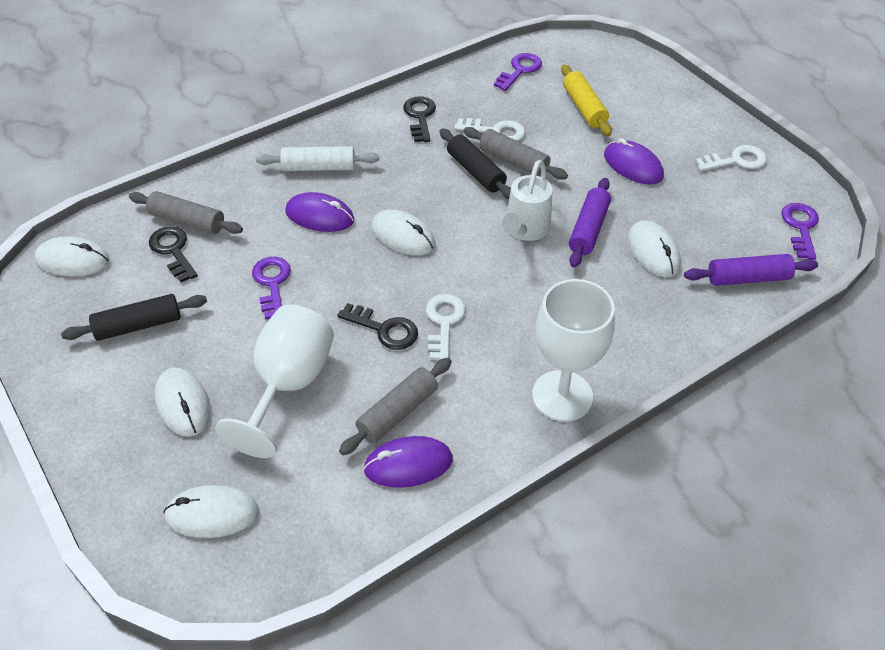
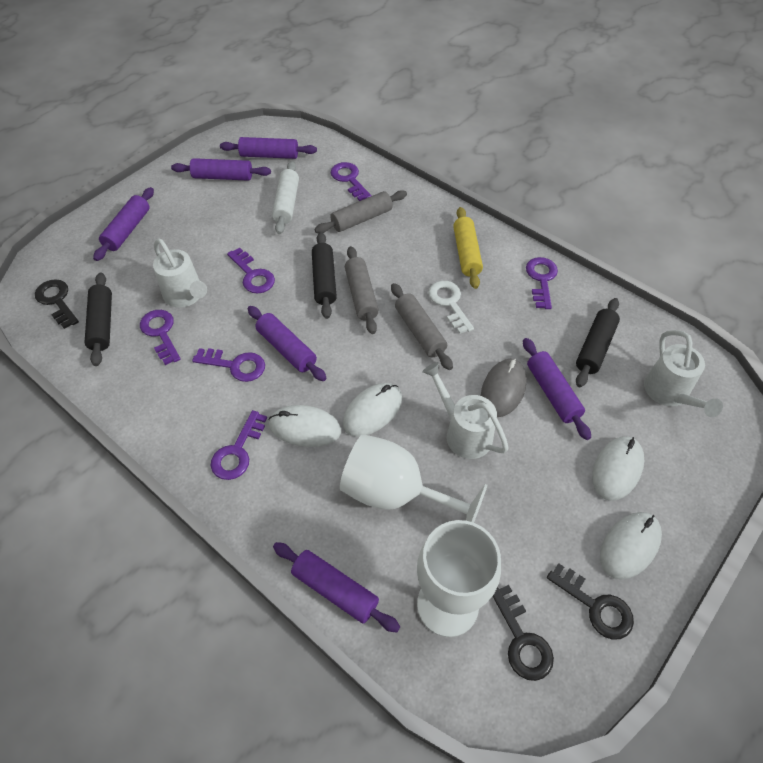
black rolling pin: [61,294,207,341] [440,128,511,199] = 2 -> [84,273,112,366] [312,232,337,319] [576,298,620,387] = 3
grey mouse: none = 0 -> [481,359,527,417] = 1
purple key: [252,257,291,320] [494,53,542,91] [781,203,819,260] = 3 -> [140,310,181,365] [192,348,265,382] [211,410,267,480] [227,248,275,294] [330,162,372,201] [526,257,558,309] = 6
purple mouse: [285,192,354,232] [363,436,453,488] [604,138,664,185] = 3 -> none = 0
purple rolling pin: [569,178,611,268] [684,254,818,286] = 2 -> [93,187,154,261] [171,158,271,181] [220,137,317,159] [248,306,327,381] [273,542,400,633] [523,338,591,440] = 6
white key: [426,294,466,360] [454,118,525,141] [695,145,767,171] = 3 -> [428,281,474,334] = 1
white mouse: [34,236,110,276] [155,367,211,437] [163,485,259,538] [371,210,435,255] [628,220,681,277] = 5 -> [268,405,341,447] [343,383,402,437] [592,436,644,501] [600,512,662,580] = 4
white watering can: [502,160,553,241] = 1 -> [153,238,207,308] [422,362,508,459] [644,330,723,417] = 3

